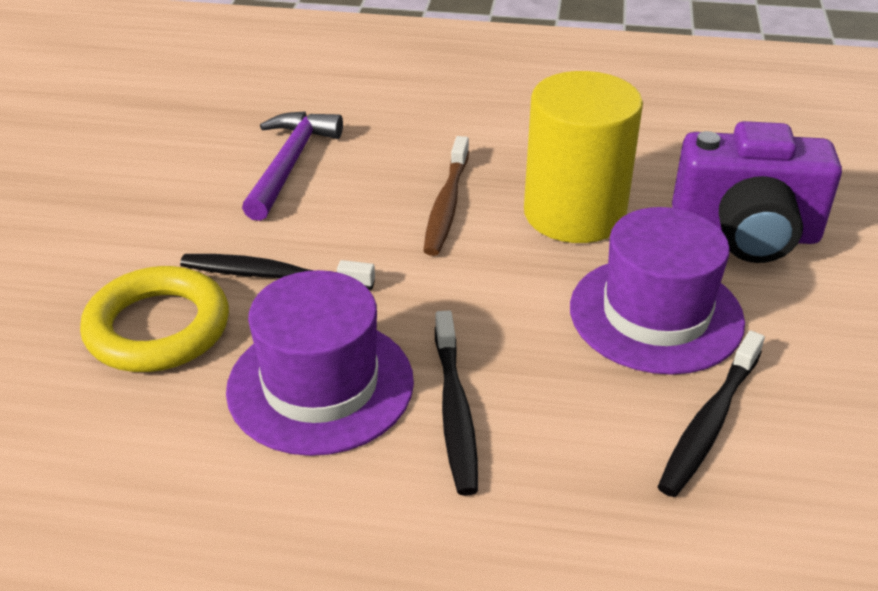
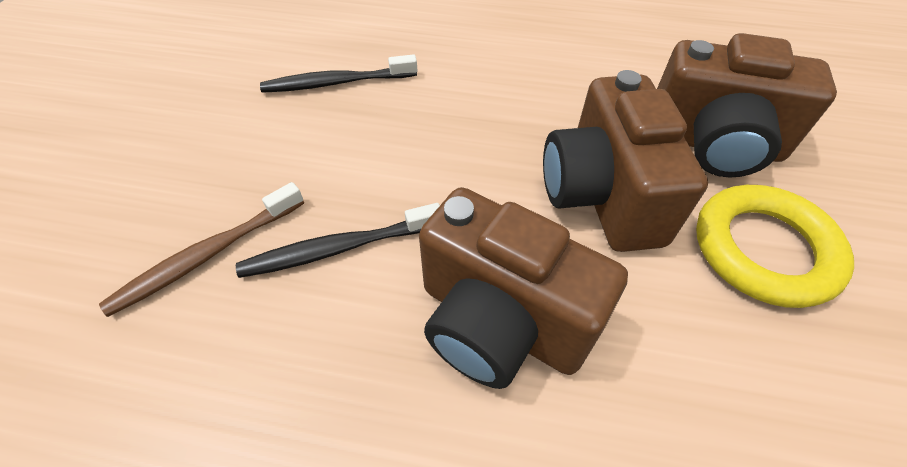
black toothbrush: [180,254,375,290] [435,310,478,496] [658,331,765,497] = 3 -> [236,203,440,278] [260,54,418,93] = 2
brown camera: none = 0 -> [419,187,628,389] [543,70,708,252] [657,33,837,178] = 3
purple camera: [672,121,842,263] = 1 -> none = 0
purple hammer: [242,111,343,221] = 1 -> none = 0
purple hat: [226,270,414,456] [570,207,745,375] = 2 -> none = 0
yellow cylinder: [524,71,643,243] = 1 -> none = 0

